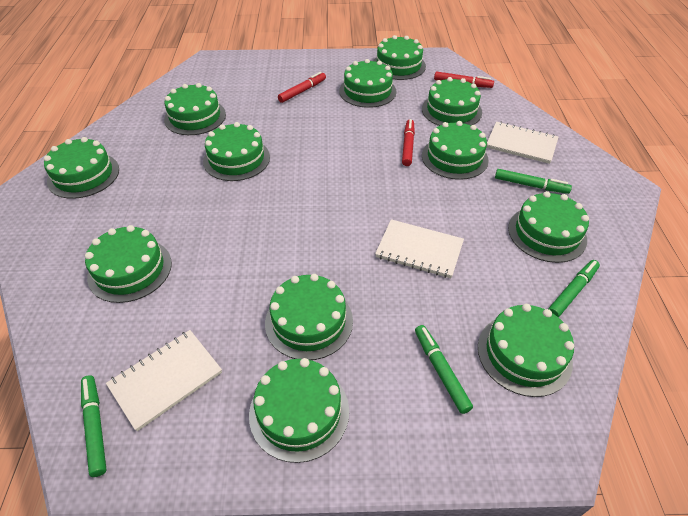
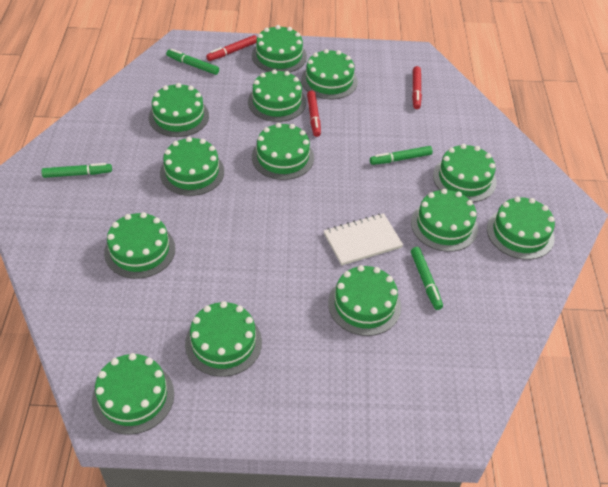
green cake: [44,137,119,199] [85,225,172,303] [164,83,226,135] [203,122,270,181] [249,358,349,463] [265,274,353,360] [339,59,396,108] [373,35,426,80] [422,77,482,126] [422,121,489,180] [478,304,574,397] [508,191,589,263] = 12 -> [92,353,174,435] [104,212,175,279] [149,83,209,137] [160,137,224,196] [185,301,262,377] [248,69,306,122] [252,25,307,72] [252,123,314,180] [301,49,358,99] [328,265,401,336] [411,189,478,252] [433,144,497,202] [487,197,555,260] = 13
white notebook: [106,330,222,431] [375,219,464,278] [486,122,558,164] = 3 -> [324,213,403,266] = 1

